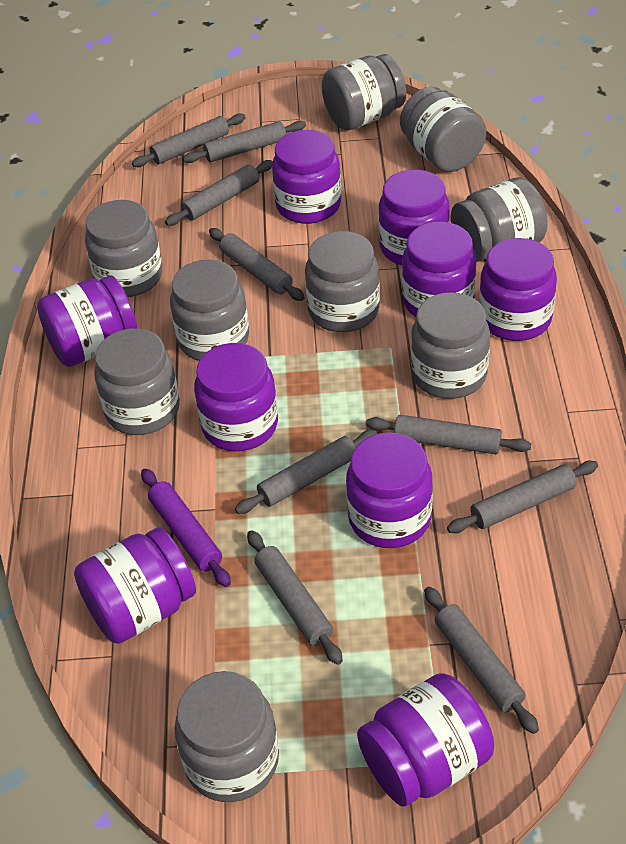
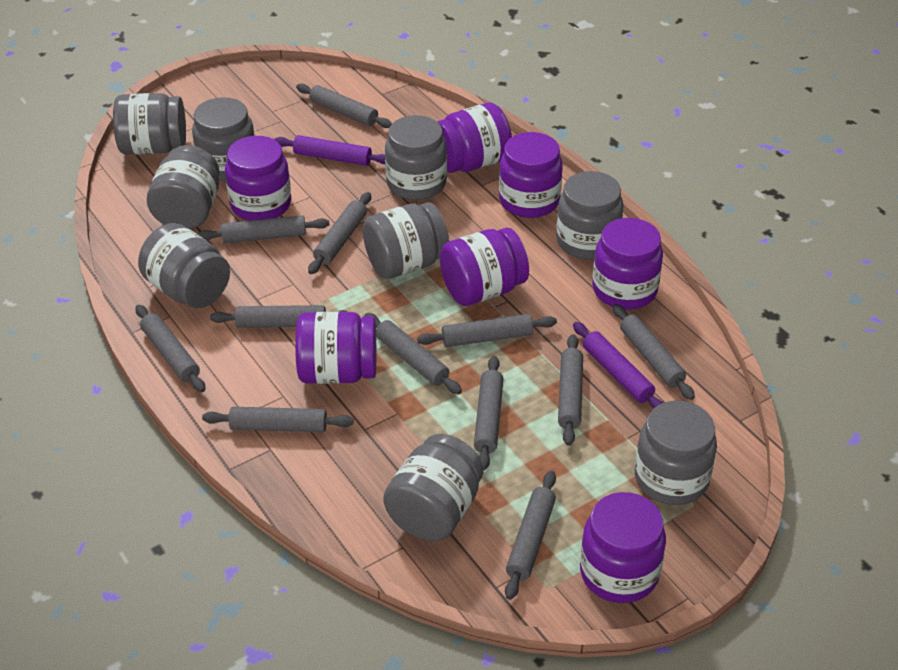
grey rolling pin: [132,113,246,167] [165,160,273,226] [183,121,306,163] [209,228,305,301] [235,430,377,514] [247,530,343,665] [366,415,531,454] [424,587,539,734] [447,461,598,533] = 9 -> [135,305,205,392] [198,215,329,243] [202,407,354,432] [210,305,348,328] [296,84,392,128] [308,192,371,274] [365,313,462,394] [417,314,557,347] [474,356,503,470] [505,471,556,600] [558,334,583,446] [613,304,695,400] = 12
purple jar: [37,275,137,367] [74,527,196,644] [194,343,278,451] [272,130,341,224] [346,432,433,548] [357,673,494,807] [378,170,450,265] [402,222,476,317] [479,238,557,341] = 9 -> [225,136,291,221] [295,312,376,384] [437,103,512,173] [440,227,529,306] [499,132,563,218] [580,492,666,603] [592,218,663,309] = 7
purple rolling pin: [141,469,231,587] = 1 -> [274,135,385,166] [573,322,663,409] = 2

